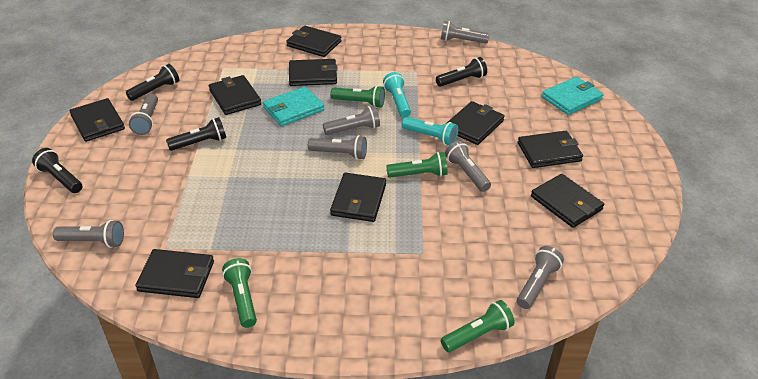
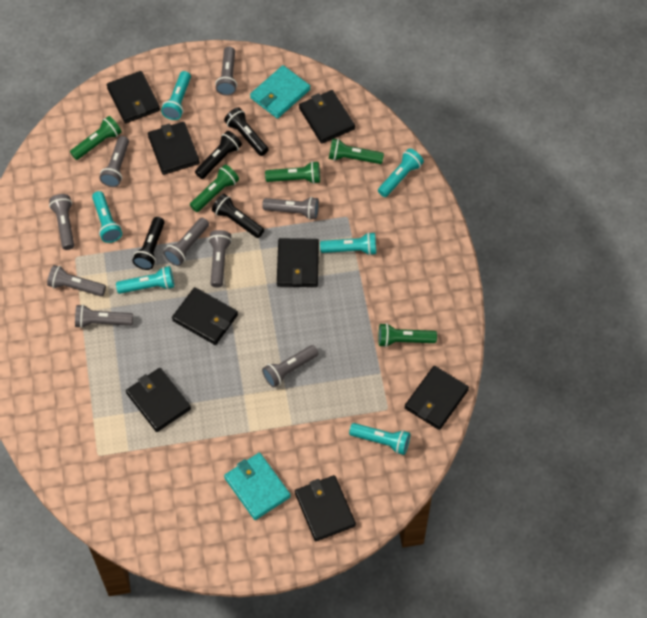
black wallet: [70,98,125,142] [135,249,214,298] [209,75,261,115] [286,26,342,57] [289,59,338,86] [330,172,386,222] [447,101,505,145] [518,131,583,168] [531,174,604,228] = 9 -> [107,71,160,123] [126,368,191,432] [148,122,200,175] [172,287,238,345] [277,238,319,287] [295,475,356,541] [299,90,355,144] [405,366,469,430] = 8
green flashlight: [222,258,257,328] [330,85,385,108] [386,152,448,178] [441,300,515,352] = 4 -> [70,116,122,160] [190,164,239,212] [265,161,320,184] [329,138,384,164] [378,323,437,347] = 5
grey flashlight: [53,220,124,248] [129,93,158,135] [308,135,367,160] [323,106,380,135] [441,21,489,43] [445,140,491,192] [517,246,564,309] = 7 -> [47,265,106,296] [49,194,74,250] [75,304,133,328] [99,136,129,187] [163,218,209,266] [209,230,232,287] [215,46,237,96] [262,197,319,220] [262,345,319,388] = 9
turquoise flashlight: [383,72,411,118] [402,117,458,145] = 2 -> [92,191,122,243] [116,266,174,294] [161,71,191,120] [320,232,376,255] [349,423,410,455] [378,148,424,197] = 6

